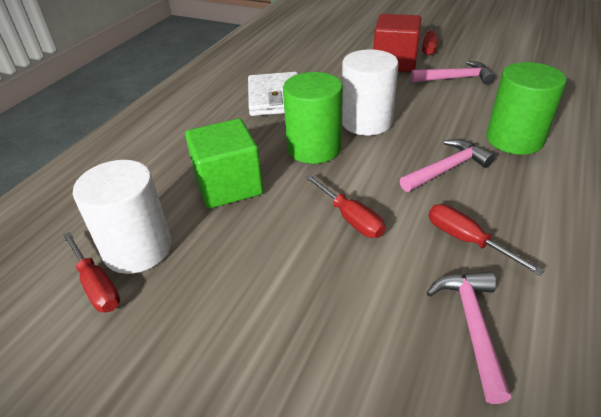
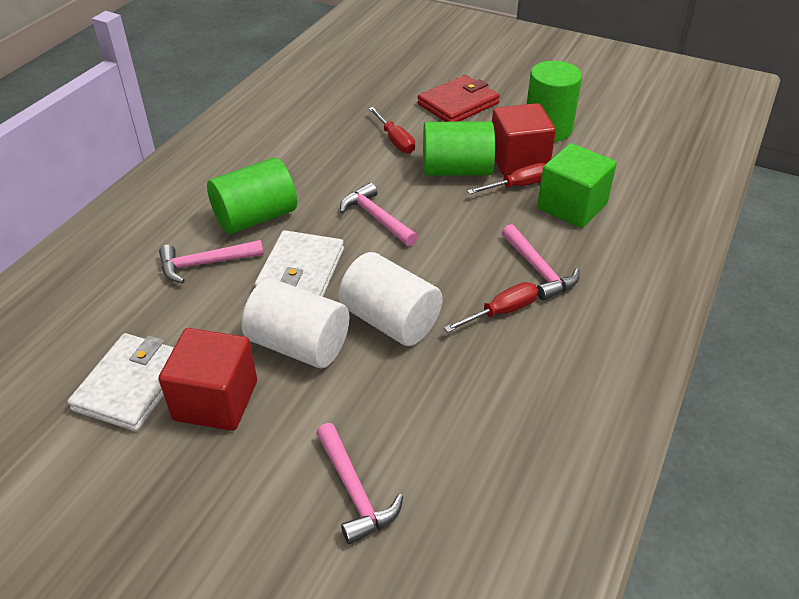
green cylinder: [283,72,343,164] [486,62,567,155] = 2 -> [207,158,297,234] [423,121,495,176] [527,61,582,142] = 3
pink hammer: [400,139,495,192] [411,61,495,85] [427,272,511,404] = 3 -> [159,240,264,283] [316,423,403,545] [340,183,418,246] [502,224,580,301] = 4
red cube: [373,14,421,72] = 1 -> [158,328,257,431] [492,103,556,176] = 2
red screwdriver: [63,232,120,312] [305,174,385,238] [422,23,437,56] [429,204,545,275] = 4 -> [368,107,415,154] [444,282,538,332] [467,163,546,194] = 3
red wallet: none = 0 -> [417,75,500,122] = 1
white wallet: [248,72,298,116] = 1 -> [68,333,174,431] [254,230,344,297] = 2

